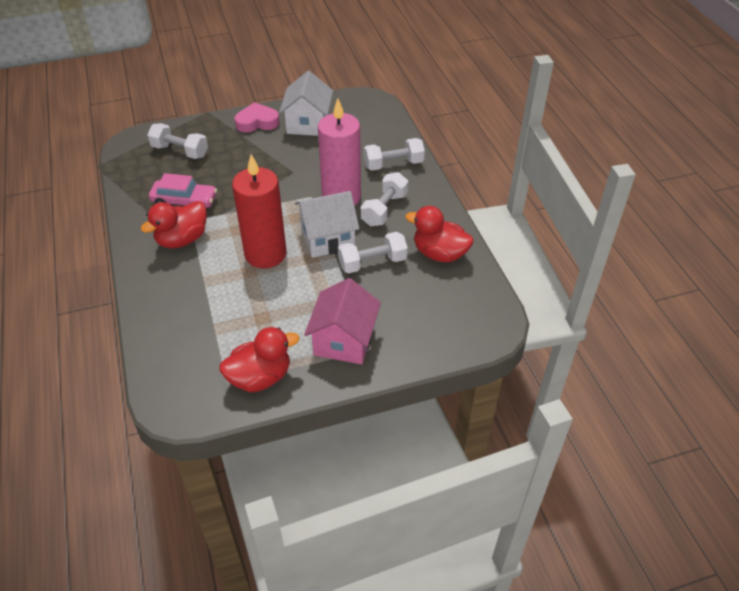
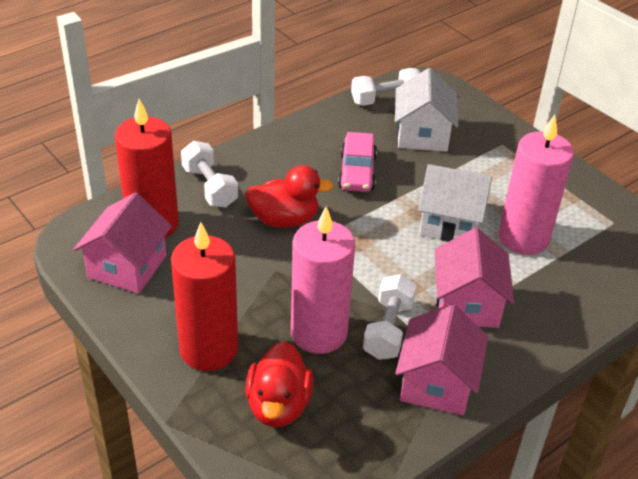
pink candle: [318,98,361,206] = 1 -> [291,207,355,354] [499,115,574,255] = 2
pink heart: [234,102,280,132] = 1 -> none = 0
pink house: [304,278,381,364] = 1 -> [74,192,172,294] [395,304,488,415] [435,228,514,328] = 3
red candle: [232,154,286,269] = 1 -> [115,99,179,238] [171,222,238,371] = 2
red duck: [141,201,206,248] [220,327,299,392] [405,206,474,262] = 3 -> [245,165,333,228] [245,341,313,427] = 2
white dumbbell: [147,123,208,159] [338,232,408,273] [361,172,408,226] [364,138,425,171] = 4 -> [181,141,238,208] [351,68,420,106] [363,274,417,360] = 3

